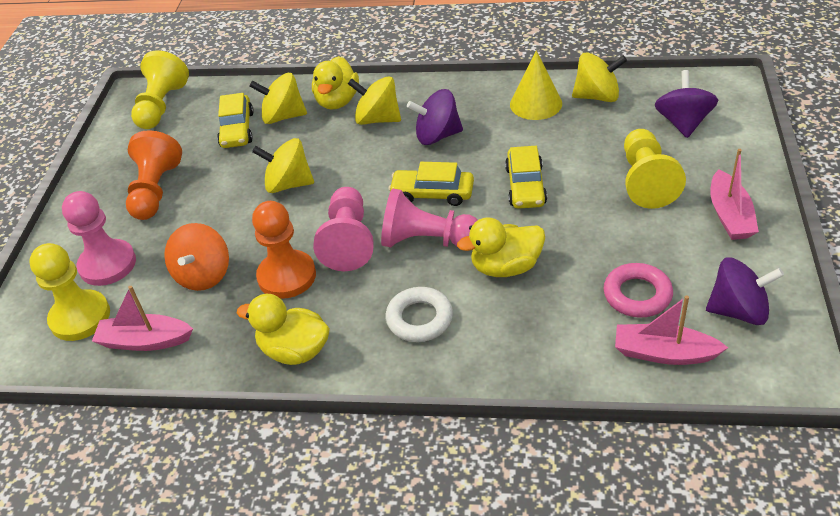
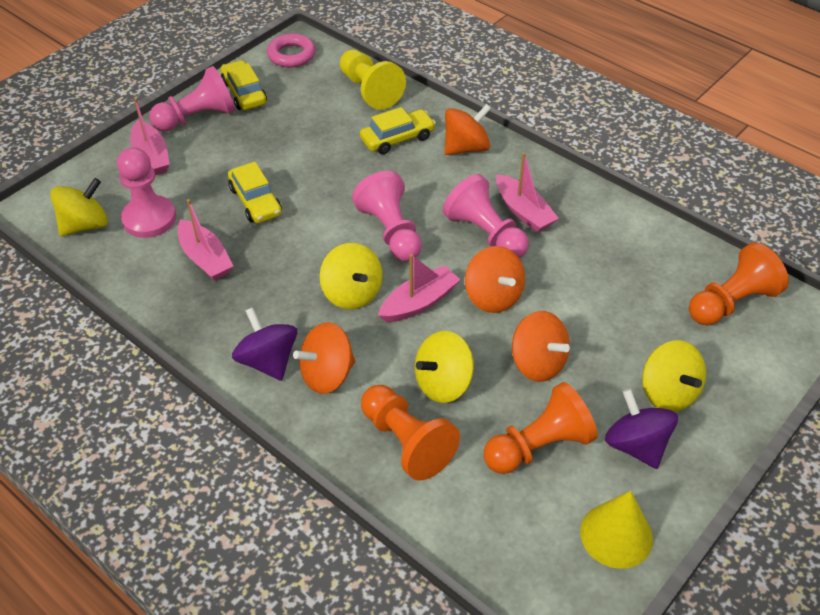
orange pawn: [126,130,182,220] [252,201,316,299] = 2 -> [361,385,460,481] [484,382,598,474] [689,242,789,325] = 3
orange spinning top: [164,223,229,291] = 1 -> [293,322,355,394] [445,104,491,155] [465,246,525,313] [512,311,570,382] = 4
pink boat: [92,286,193,351] [615,295,728,365] [710,149,759,240] = 3 -> [130,98,170,175] [177,199,233,281] [378,254,460,322] [496,152,559,232] = 4
pink pawn: [62,191,136,286] [313,187,374,271] [381,188,478,247] = 3 -> [117,147,176,238] [149,66,235,132] [352,171,422,261] [443,174,529,258] = 4
purple spinning top: [407,89,463,145] [655,70,718,138] [706,257,784,325] = 3 -> [232,307,297,381] [605,389,678,469] = 2
white ring: [385,287,453,342] = 1 -> none = 0
yellow duck: [237,294,330,365] [312,56,359,110] [457,217,545,277] = 3 -> none = 0
yellow pawn: [29,243,110,341] [131,50,189,129] [624,129,686,209] = 3 -> [340,49,406,110] = 1

